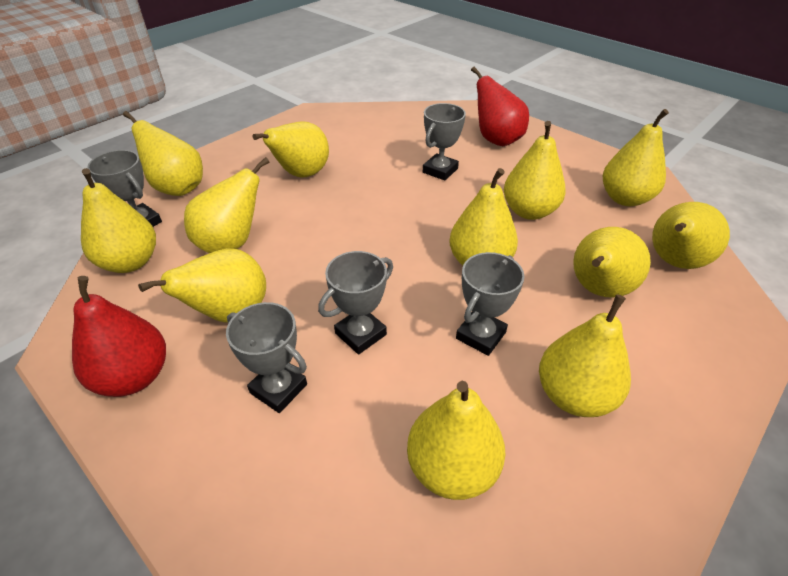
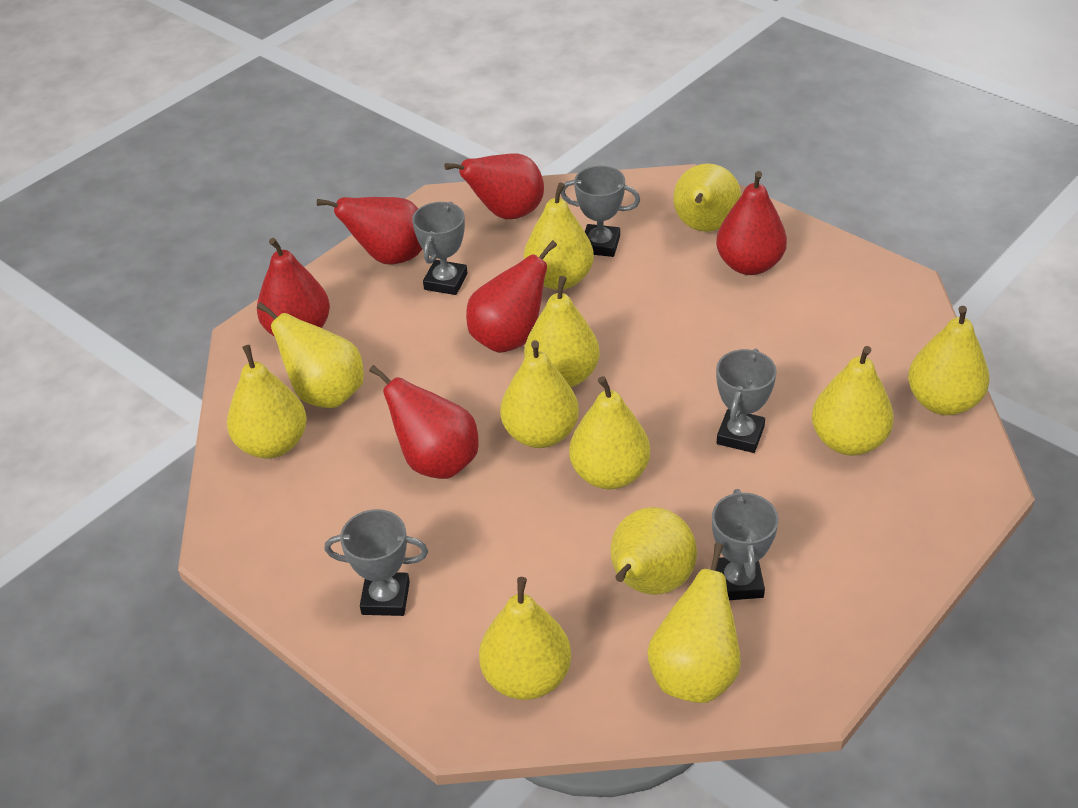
red pear: [72,276,166,397] [471,67,529,146] = 2 -> [257,238,330,337] [317,197,422,265] [369,365,479,479] [445,153,544,219] [466,240,557,353] [716,171,787,275] = 6

